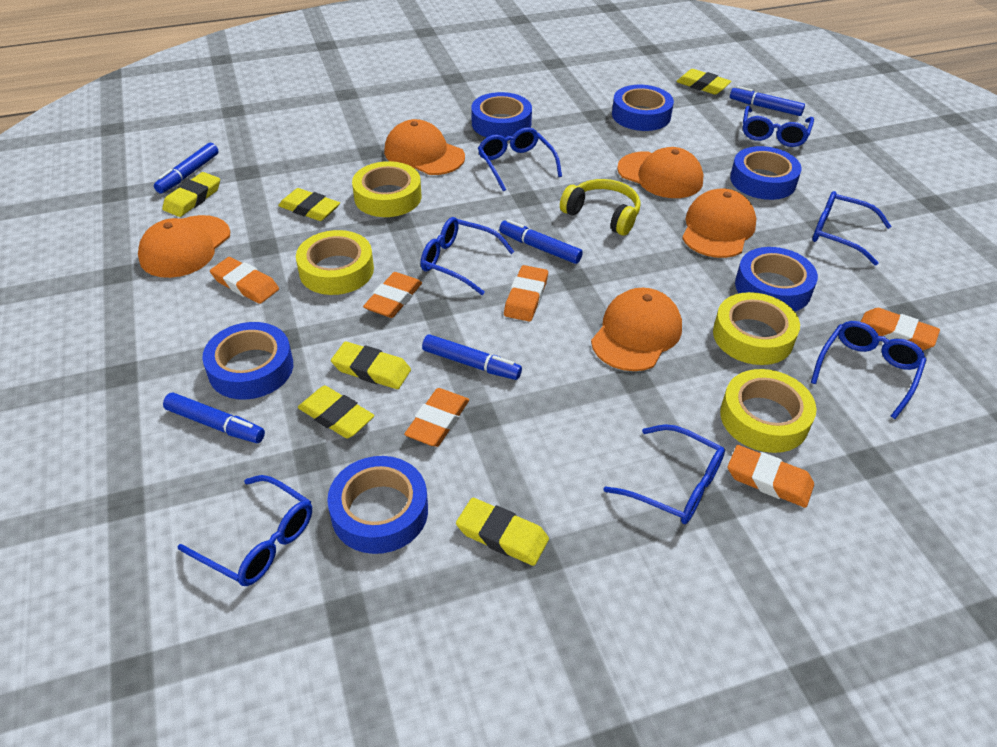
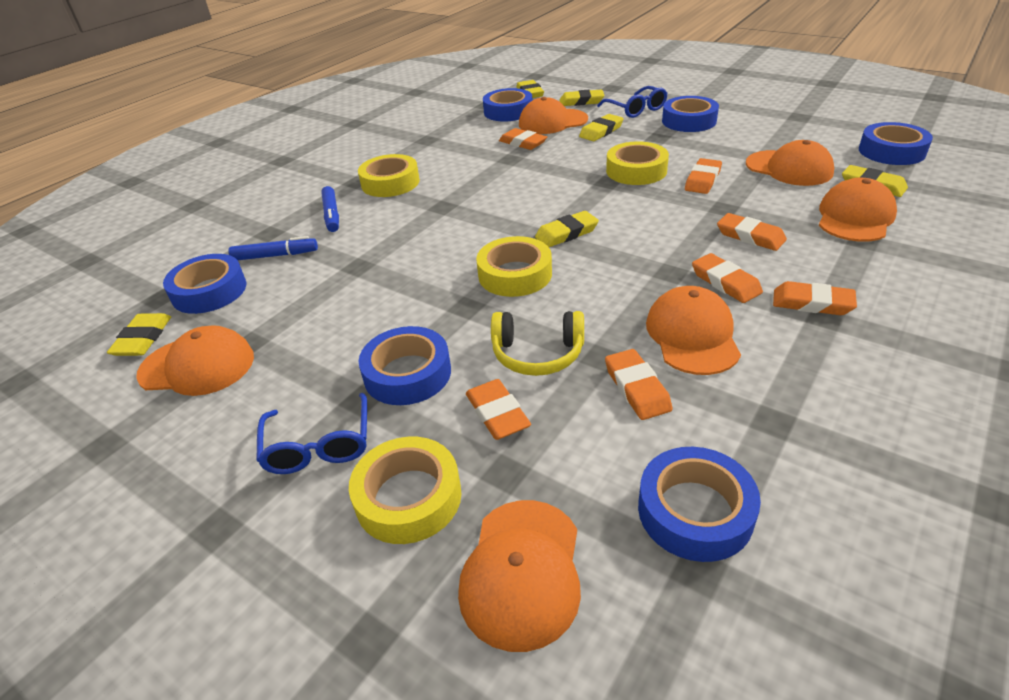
blue glasses: [178,475,312,586] [421,217,514,295] [478,127,562,191] [603,424,725,524] [743,106,814,147] [811,321,926,419] [812,191,891,266] = 7 -> [256,393,367,474] [597,86,668,118] = 2
blue marker: [154,143,218,194] [163,392,265,443] [422,334,522,380] [499,219,583,264] [730,86,805,116] = 5 -> [228,236,318,260] [321,186,339,232] = 2
orange cap: [138,215,230,278] [384,119,465,175] [591,288,682,371] [617,147,704,198] [682,189,756,258] = 5 -> [136,325,254,396] [458,500,581,652] [519,97,588,134] [646,286,741,375] [746,140,834,186] [819,178,897,242] = 6
orange eraser: [210,257,279,304] [363,272,422,318] [404,388,469,447] [504,265,548,321] [728,445,814,508] [861,308,940,350] = 6 -> [466,379,531,440] [499,128,547,150] [605,349,673,420] [685,158,722,194] [692,253,763,303] [717,213,787,251] [773,281,857,315] = 7

